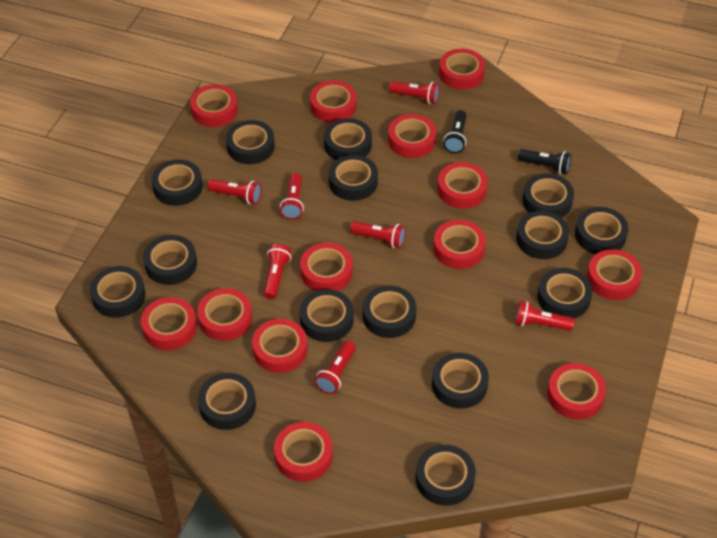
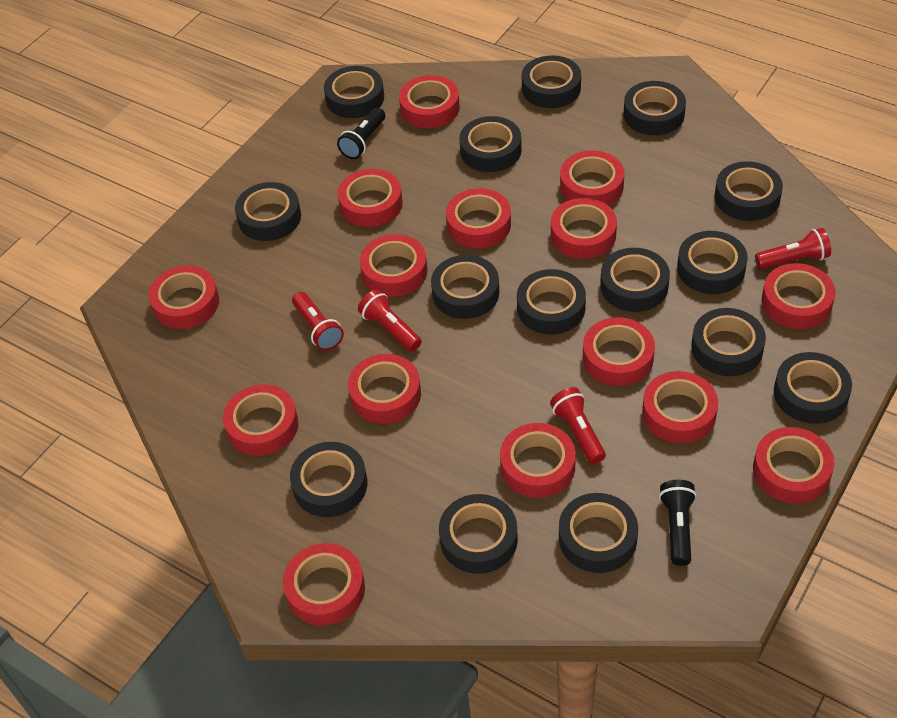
red flashlight: [208,179,262,204] [264,244,292,299] [280,173,304,220] [315,341,356,394] [350,221,406,248] [389,81,440,104] [515,301,574,331] = 7 -> [292,292,344,351] [358,289,422,352] [550,387,606,464] [755,228,831,269] = 4
red tape: [141,297,197,350] [190,84,238,127] [197,288,252,341] [252,319,308,373] [274,422,333,482] [300,243,353,291] [310,80,357,123] [388,114,436,158] [433,220,486,269] [437,162,488,209] [439,49,485,90] [547,363,606,420] [587,249,642,300] = 13 -> [149,266,219,329] [223,384,298,456] [283,543,365,626] [337,169,403,227] [348,354,421,424] [360,234,428,297] [399,75,460,128] [446,188,511,248] [500,423,576,498] [551,198,617,259] [560,151,624,206] [583,317,655,386] [642,371,718,443] [753,427,834,504] [762,263,836,329] = 15

